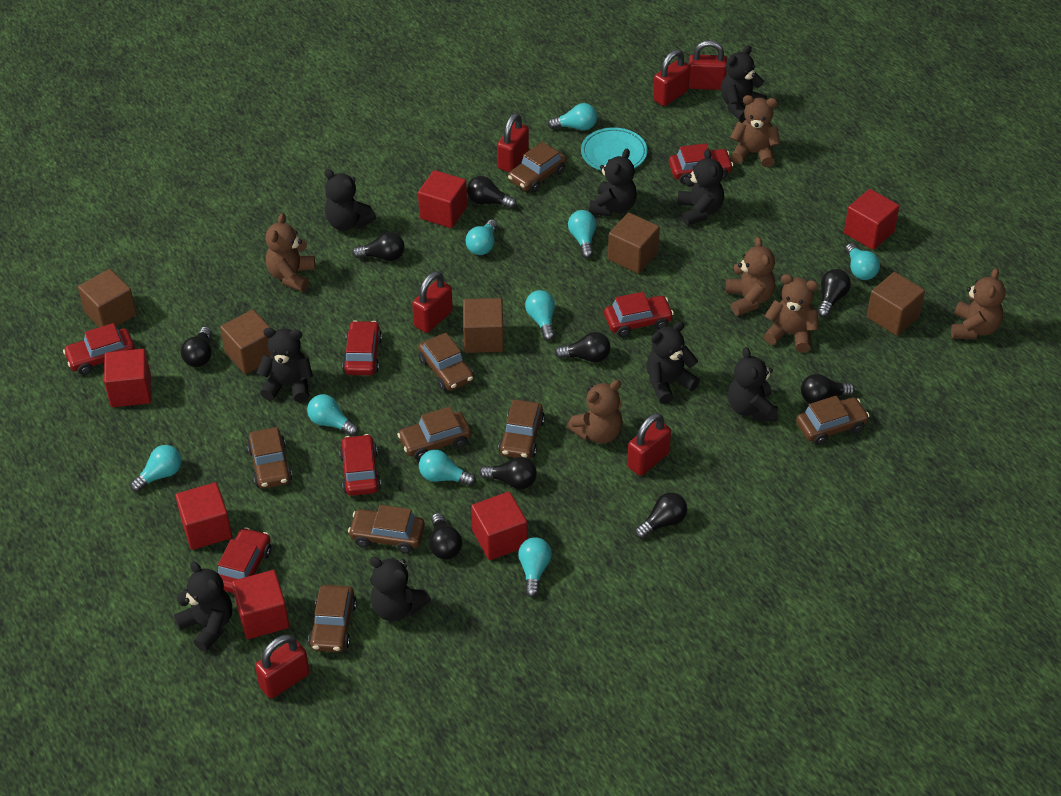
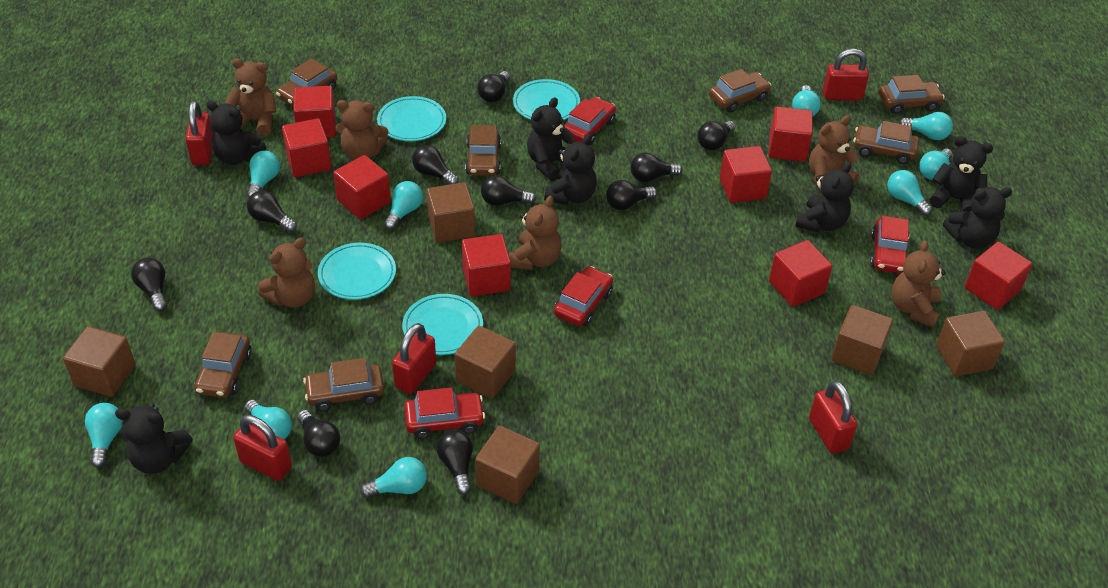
black light bulb: [181,327,212,367] [352,232,405,261] [429,513,462,559] [467,176,517,209] [479,457,537,489] [555,332,611,362] [635,492,687,539] [801,374,855,404] [818,269,851,317] = 9 -> [131,258,167,311] [247,190,297,232] [297,410,340,457] [412,145,459,185] [436,430,473,495] [477,71,510,102] [481,175,536,206] [606,180,657,210] [631,153,682,182] [697,121,735,150] = 10
black teddy bear: [174,561,232,652] [257,328,313,403] [324,169,376,231] [370,557,431,621] [589,149,637,216] [646,321,700,404] [677,149,724,226] [721,45,767,122] [728,347,778,421] = 9 -> [115,404,193,474] [206,100,266,165] [527,97,574,181] [544,134,597,205] [795,162,854,232] [930,136,993,212] [943,187,1012,249] = 7
brown car: [247,427,293,489] [308,585,357,652] [348,505,425,553] [397,407,471,460] [418,333,474,391] [498,399,545,459] [508,142,566,193] [796,396,870,445] = 8 -> [195,332,252,398] [276,58,337,107] [303,358,384,411] [465,125,501,176] [709,69,771,112] [853,121,919,164] [879,75,945,114] = 7
brown cube: [78,269,137,327] [220,310,271,374] [463,298,504,353] [608,213,660,274] [867,272,925,336] = 5 -> [63,326,136,397] [427,182,475,243] [455,326,516,399] [475,425,540,504] [831,305,893,375] [936,311,1005,377] = 6
red car: [63,323,135,375] [217,527,271,593] [339,434,381,496] [342,320,382,375] [604,292,674,337] [669,143,734,184] = 6 -> [404,387,485,439] [554,266,613,327] [564,97,616,145] [870,216,910,273] = 4
red cube: [104,349,151,407] [176,482,232,550] [232,570,289,639] [418,170,467,228] [471,492,527,560] [844,189,899,250] = 6 -> [282,118,332,177] [293,86,336,138] [333,155,391,219] [462,234,511,296] [719,146,772,203] [769,107,813,162] [769,240,832,307] [964,242,1032,310] = 8
red padlock: [255,634,310,699] [412,271,453,333] [497,113,529,172] [627,413,671,476] [653,49,690,106] [688,40,727,90] = 6 -> [185,101,213,165] [233,415,292,481] [392,323,436,394] [809,381,857,454] [823,49,869,101] = 5
turquoise plate: [581,127,647,171] = 1 -> [318,243,396,300] [377,96,446,141] [402,294,483,355] [513,79,580,120] = 4

